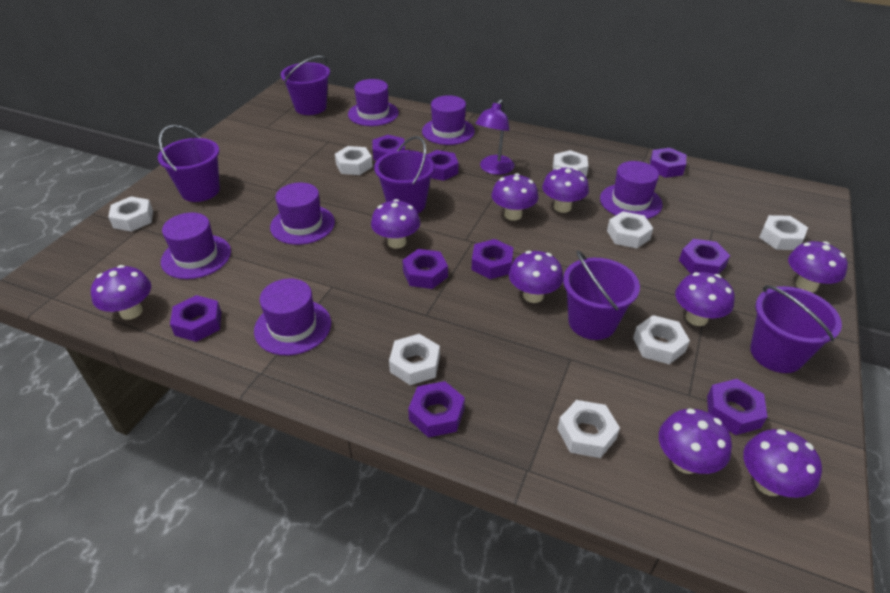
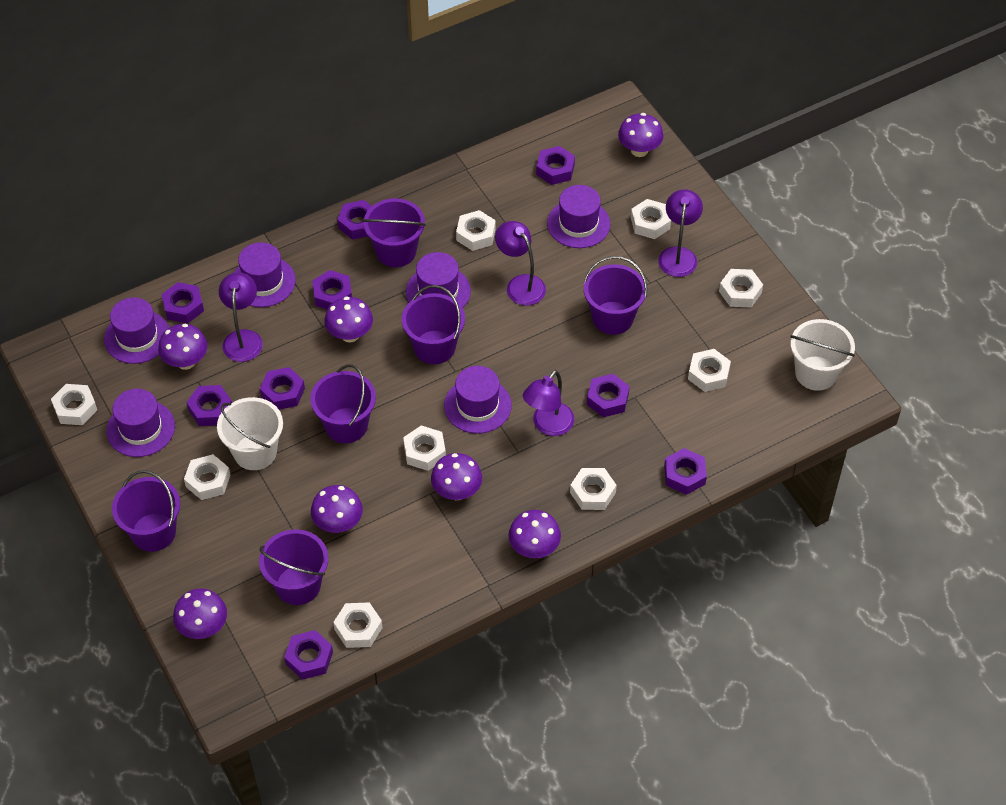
purple bucket: [158,125,220,202] [281,56,330,115] [374,136,435,213] [563,251,640,340] [750,285,842,373] = 5 -> [112,470,180,552] [259,529,328,605] [310,364,376,443] [363,198,426,267] [402,285,465,364] [584,256,648,335] = 6
purple lamp: [475,99,514,175] = 1 -> [219,272,263,362] [495,221,546,305] [523,370,574,436] [658,189,703,277] = 4
purple mushroom: [91,265,151,320] [371,199,420,249] [491,173,538,221] [509,251,563,303] [542,167,589,213] [659,408,732,474] [675,272,735,326] [743,429,822,498] [788,241,848,293] = 9 -> [158,324,208,370] [173,589,227,639] [311,485,363,533] [324,296,373,342] [431,453,482,500] [508,510,561,558] [618,113,664,157] = 7
white bucket: none = 0 -> [217,397,283,470] [790,319,855,391] = 2
white nut: [108,196,153,232] [335,146,373,175] [389,334,440,385] [553,150,588,177] [557,400,620,458] [607,211,653,248] [633,315,690,364] [759,215,808,250] = 8 -> [51,384,97,425] [184,454,231,500] [333,602,383,648] [403,425,446,471] [456,210,496,251] [570,468,617,510] [631,199,671,239] [688,349,731,392] [719,269,763,308] = 9

